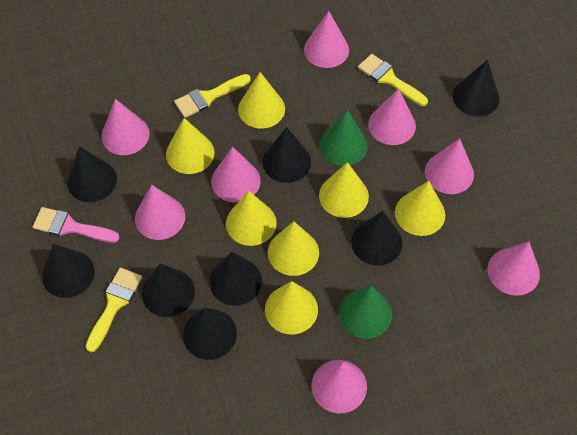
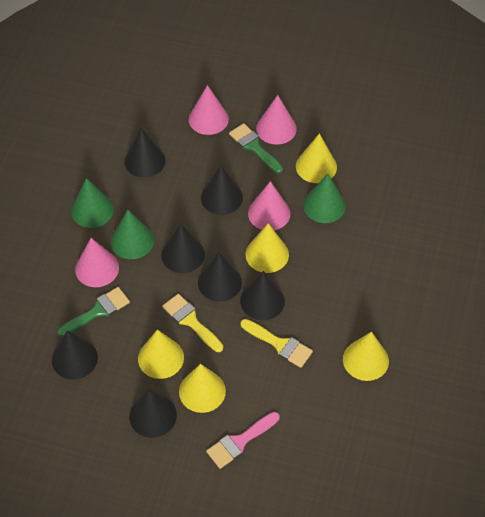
black cone: [42,244,95,298] [67,146,117,202] [142,263,195,317] [183,307,237,360] [210,252,262,306] [262,127,311,183] [351,211,402,266] [453,60,500,117] = 8 -> [52,330,98,380] [124,128,166,178] [129,389,177,438] [161,223,205,273] [198,252,242,302] [201,165,243,215] [240,271,285,320] = 7
green brush: none = 0 -> [58,287,130,337] [229,123,283,174] = 2
green cone: [320,110,368,166] [339,286,392,339] = 2 -> [71,178,114,228] [111,210,154,259] [303,173,346,223] = 3
pink cone: [101,99,150,155] [135,185,185,240] [211,147,261,202] [304,11,349,68] [312,360,367,413] [368,89,416,145] [425,138,474,194] [488,241,540,296] = 8 -> [75,238,119,287] [189,85,229,135] [248,181,290,231] [256,95,297,145] = 4
yellow brush: [85,268,142,352] [174,74,251,118] [358,54,428,106] = 3 -> [163,294,223,352] [241,319,313,368] = 2
yellow cone: [166,118,214,174] [226,191,277,246] [238,72,285,129] [265,281,318,335] [268,221,319,276] [319,162,369,218] [395,181,445,236] = 7 -> [138,329,184,379] [179,364,226,413] [246,223,289,273] [296,133,337,183] [343,332,389,381] = 5

